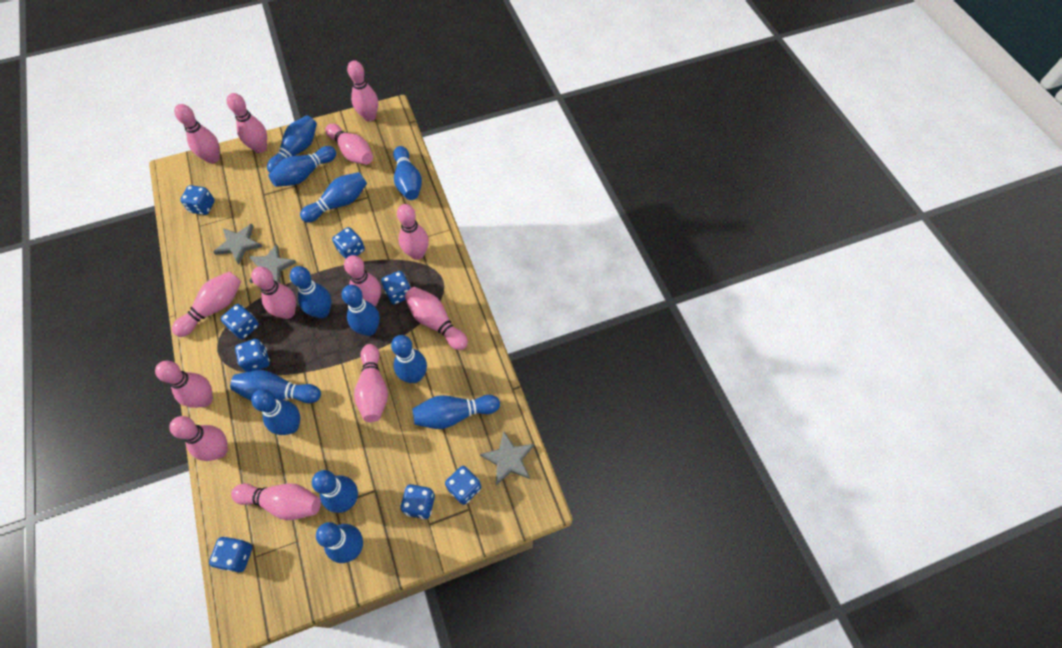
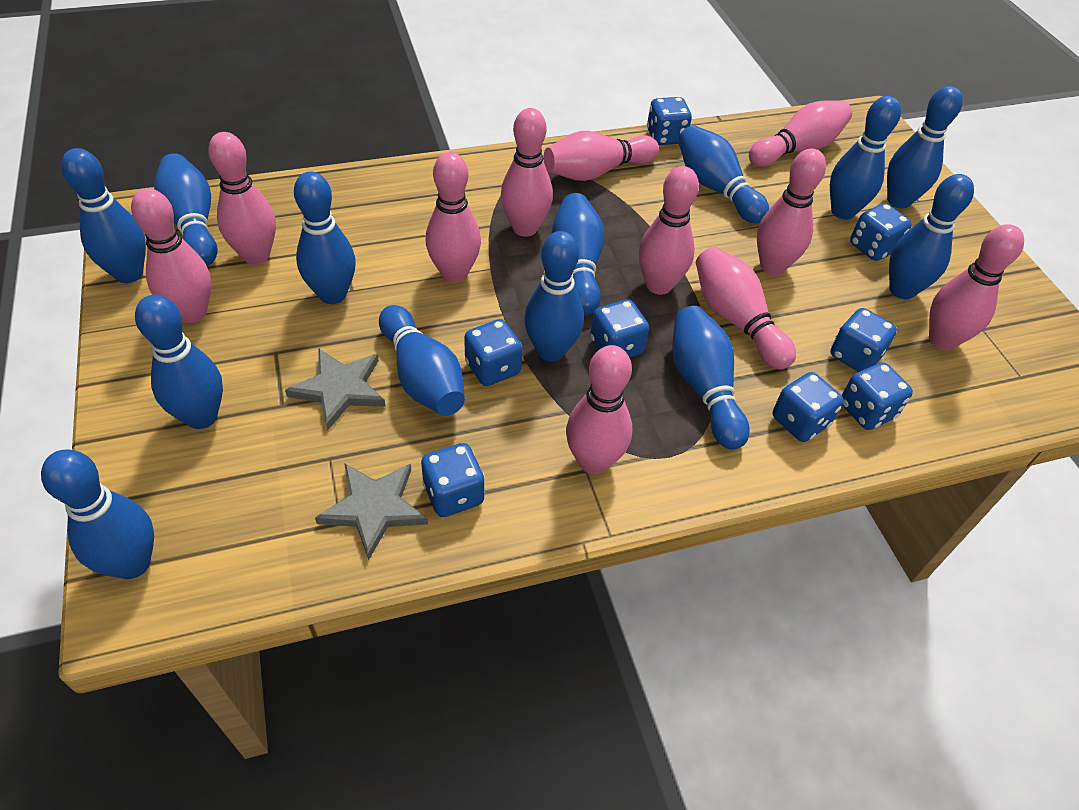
blue bowling pin: [230,370,321,403] [251,389,300,435] [267,115,317,173] [268,146,336,187] [290,266,331,319] [300,172,367,223] [312,470,358,513] [316,522,363,563] [342,285,380,336] [391,335,427,383] [393,146,422,200] [412,395,500,429] = 12 -> [41,449,154,579] [61,148,146,283] [135,295,223,429] [154,153,218,266] [294,171,356,304] [379,305,465,416] [524,231,584,362] [552,193,604,315] [672,306,750,450] [678,125,769,224] [830,96,901,220] [887,86,963,209] [889,174,974,299] = 13
grey star: [213,224,262,264] [249,244,296,283] [480,431,534,485] = 3 -> [285,349,386,430] [315,463,428,560] = 2
pink bowling pin: [155,361,213,408] [169,416,228,461] [172,271,241,337] [174,104,220,164] [227,93,267,153] [231,483,321,520] [251,267,296,319] [325,123,373,165] [344,255,381,306] [347,60,378,122] [354,344,388,422] [397,204,429,260] [405,287,468,350] = 13 -> [131,188,211,323] [208,132,276,265] [426,152,481,283] [501,108,553,237] [543,131,659,181] [566,345,632,474] [639,166,699,295] [696,247,796,370] [749,100,852,167] [757,148,826,275] [929,224,1024,350] = 11

